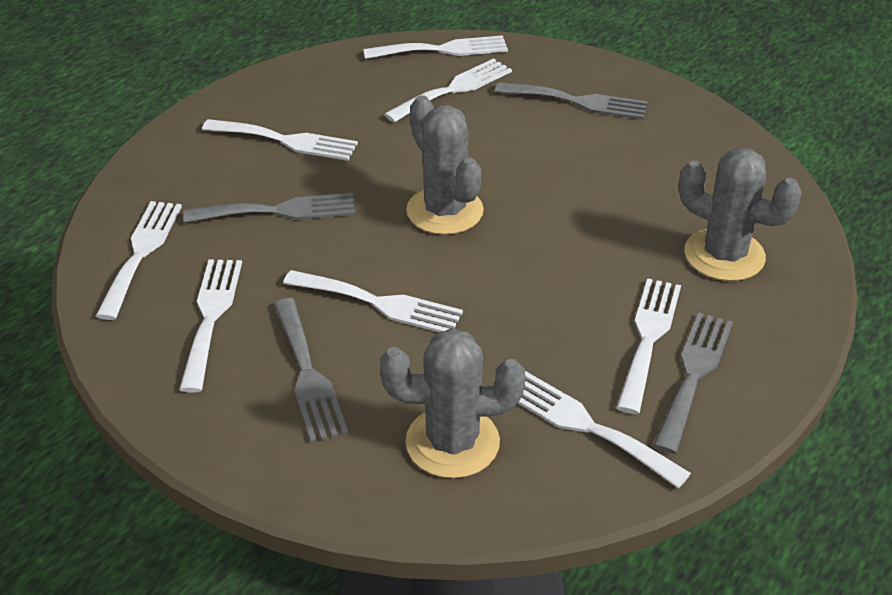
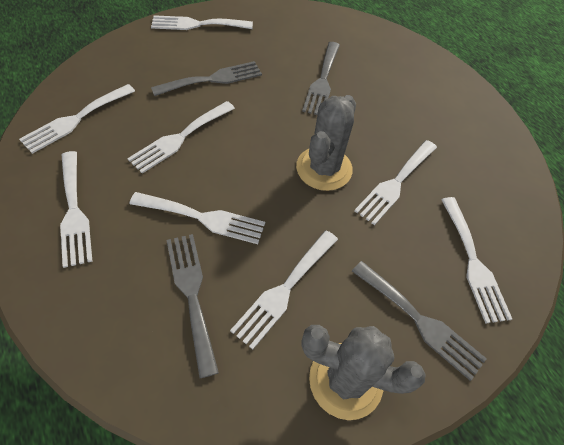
grey cactus: [380,328,526,478] [406,95,484,235] [679,148,802,281] = 3 -> [296,95,356,191] [301,325,426,420] = 2

